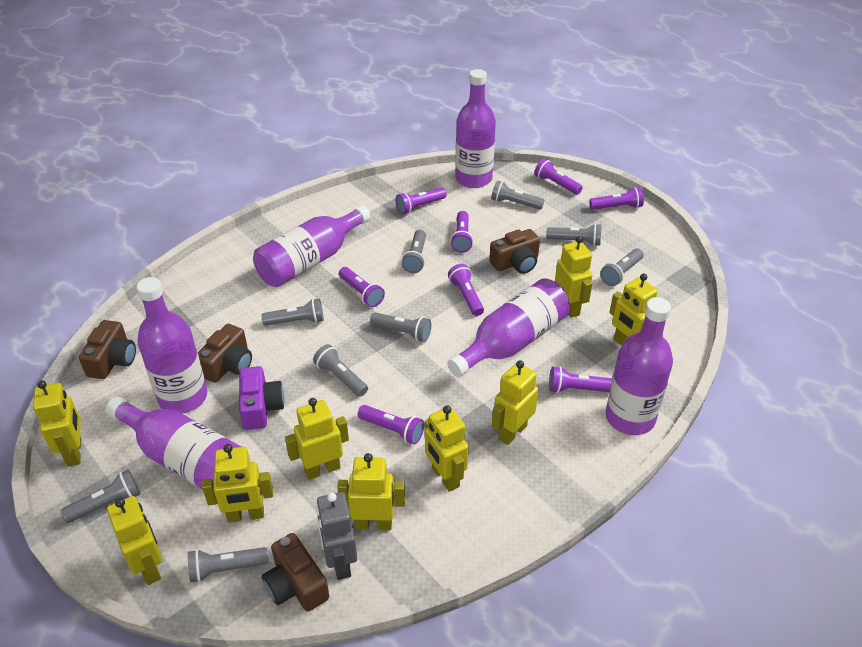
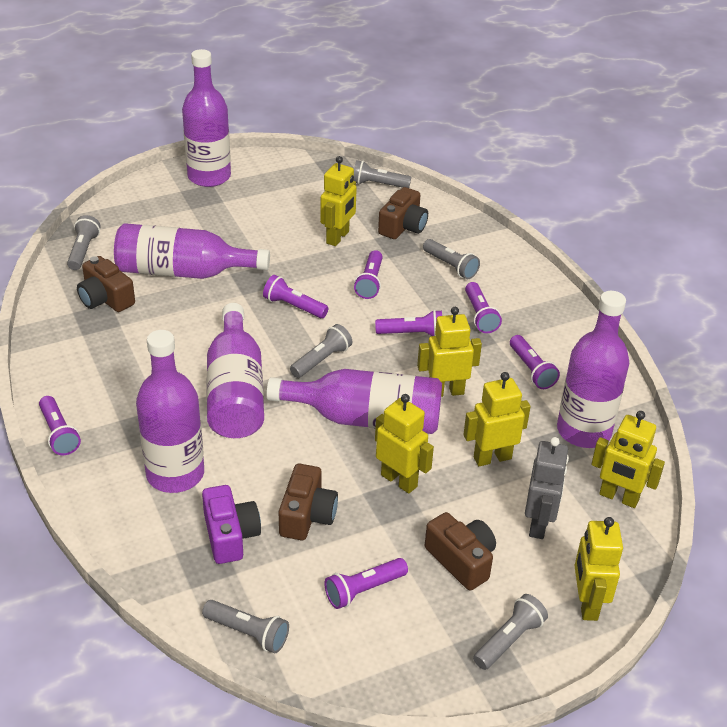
grey flashlight: [61,470,140,523] [188,547,269,583] [262,298,324,326] [313,344,368,397] [370,313,431,342] [402,230,426,273] [491,180,544,210] [546,223,601,246] [600,248,644,286] = 9 -> [67,215,101,270] [202,600,289,653] [290,324,352,378] [354,160,411,188] [423,239,480,279] [473,594,548,670] = 6
purple flashlight: [339,267,385,307] [358,405,425,445] [396,188,447,214] [448,264,484,316] [450,211,473,253] [534,159,583,195] [549,366,612,393] [589,187,644,210] = 8 -> [39,396,81,455] [263,275,329,318] [324,558,408,609] [354,250,383,299] [375,310,442,336] [465,282,502,333] [510,335,560,389] = 7
yellow robot: [33,380,81,467] [107,496,162,585] [202,444,273,522] [285,398,349,480] [337,453,405,530] [425,405,469,492] [492,360,539,445] [555,236,593,318] [609,274,658,345] = 9 -> [320,156,357,246] [375,394,434,494] [417,307,482,397] [463,372,531,466] [574,517,623,621] [591,411,665,508] = 6

